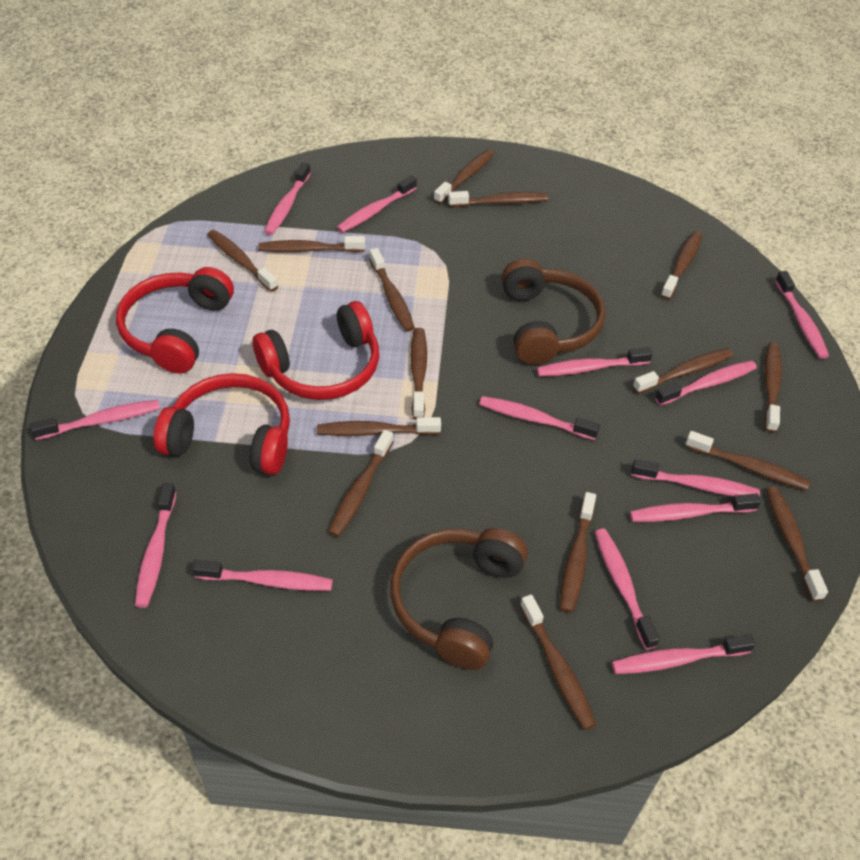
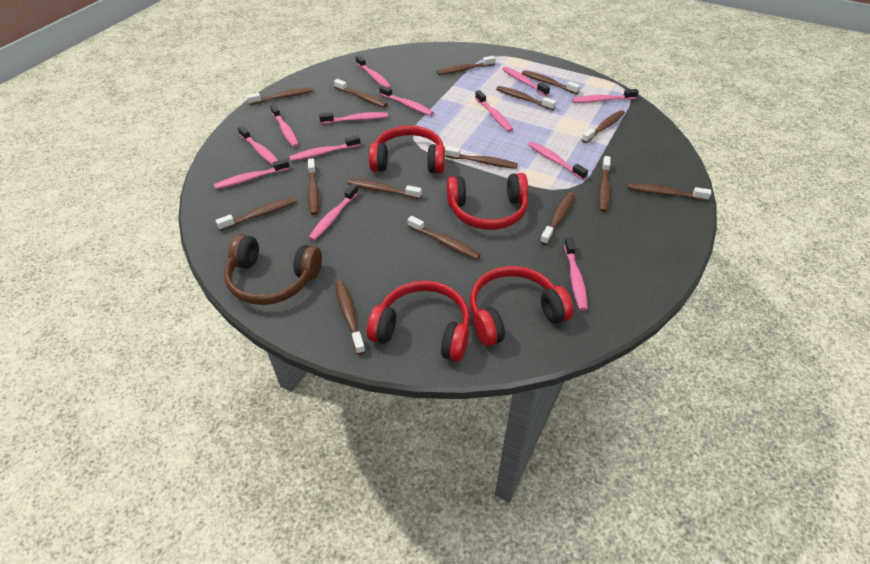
brown headphones: [390,528,528,670] [502,259,605,365] = 2 -> [224,234,322,305] = 1
red headphones: [116,267,234,374] [154,373,290,475] [253,301,379,400] = 3 -> [367,281,470,362] [369,125,445,173] [447,173,528,230] [470,266,574,346] = 4

